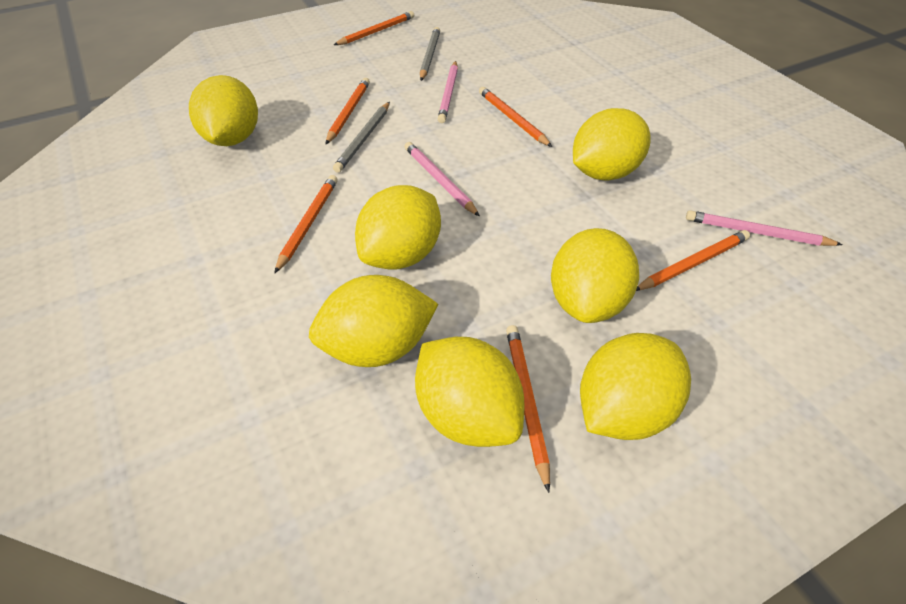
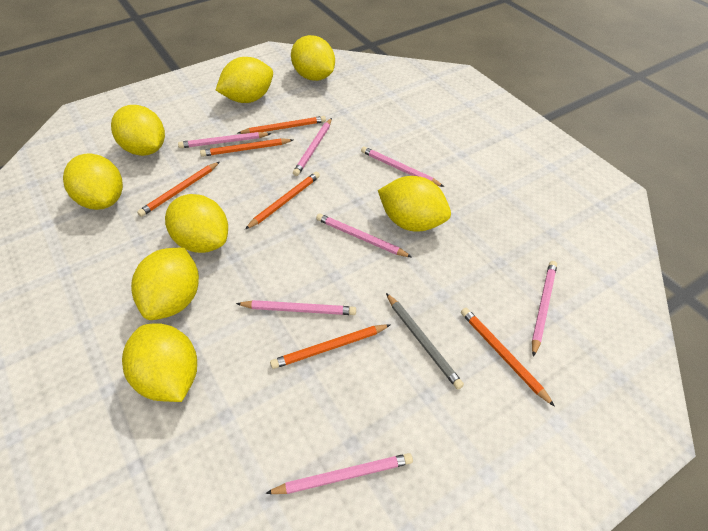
grey pencil: [333,102,390,173] [420,27,440,81] = 2 -> [386,293,464,390] = 1
pink pencil: [405,142,480,216] [438,61,458,123] [686,210,843,246] = 3 -> [178,132,271,148] [236,300,356,315] [265,453,413,494] [293,118,332,176] [316,214,412,258] [361,146,444,187] [532,261,557,357] = 7
yellow lemon: [189,75,258,146] [309,275,438,367] [355,185,441,270] [415,337,524,447] [551,228,639,323] [573,108,651,180] [580,333,691,440] = 7 -> [63,154,123,210] [111,105,165,156] [122,323,197,402] [131,247,199,320] [165,194,228,253] [216,57,273,103] [291,35,335,81] [378,176,451,231] = 8

